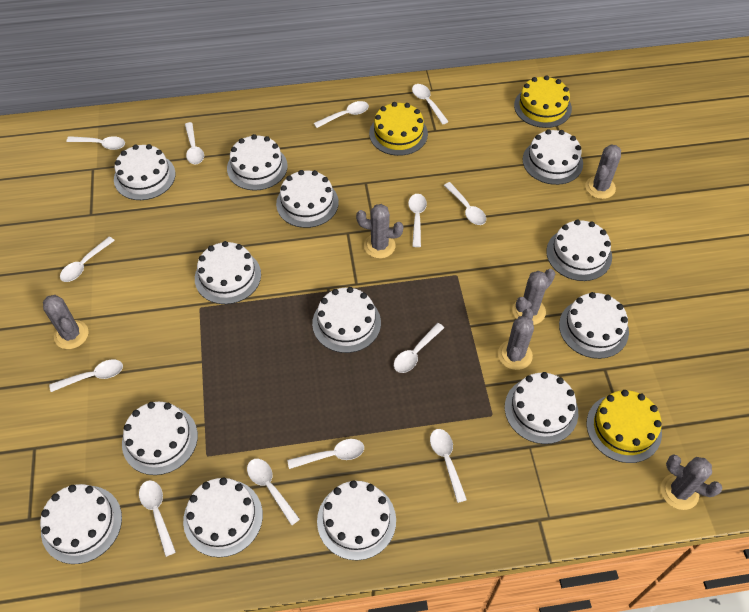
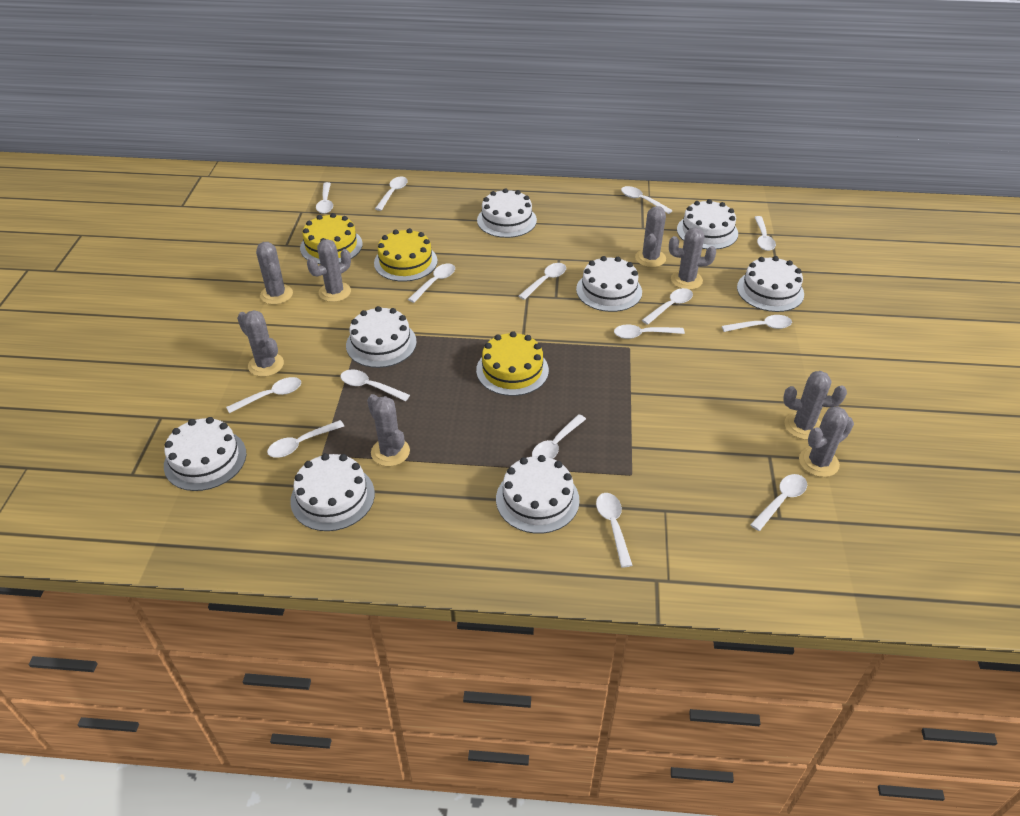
grey cactus: [43,295,89,349] [356,204,404,258] [498,309,534,370] [512,269,555,325] [585,144,621,199] [661,454,723,510] = 6 -> [237,310,284,377] [256,242,293,305] [307,239,351,302] [367,394,410,466] [635,206,666,267] [669,228,716,290] [783,371,847,440] [799,407,854,477] = 8
white cake: [40,484,122,564] [114,144,176,200] [122,402,198,475] [183,478,263,557] [195,241,261,304] [227,134,288,191] [276,170,339,228] [312,287,381,353] [317,480,396,561] [505,372,578,444] [523,129,583,185] [546,220,612,281] [559,292,629,359] = 13 -> [164,417,246,491] [290,453,375,531] [346,306,417,368] [477,188,537,238] [496,455,580,534] [576,256,642,312] [677,199,738,249] [737,256,804,312] = 8
white spoon: [49,359,123,392] [60,237,115,282] [66,136,125,150] [139,480,176,557] [185,122,204,164] [247,459,300,526] [287,439,364,469] [314,101,369,128] [394,323,444,373] [408,194,427,247] [412,84,449,124] [430,429,467,503] [444,182,486,225] = 13 -> [226,377,301,413] [267,420,344,458] [316,182,333,214] [341,369,410,401] [375,177,408,211] [408,264,455,303] [518,263,566,300] [532,414,586,459] [596,493,633,568] [614,325,685,339] [621,186,673,214] [642,288,693,325] [722,315,792,332] [750,474,807,531] [754,216,776,251] = 15

